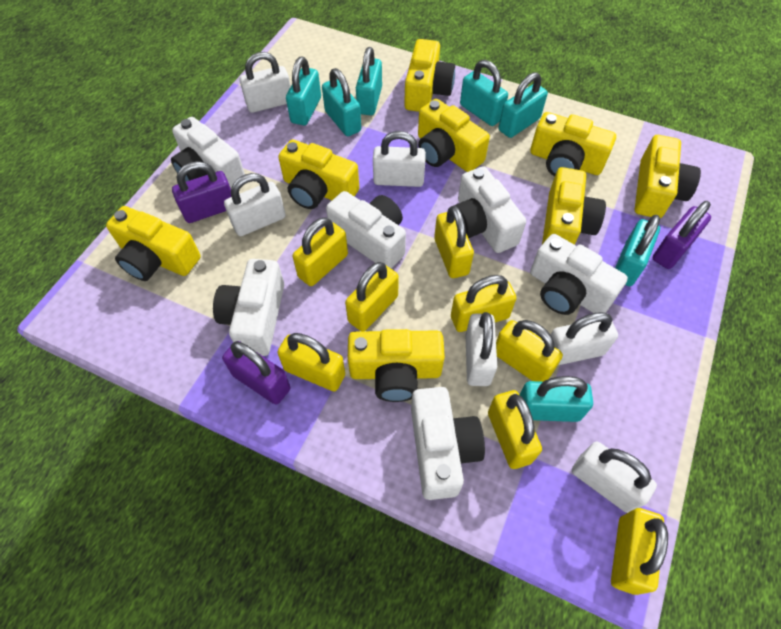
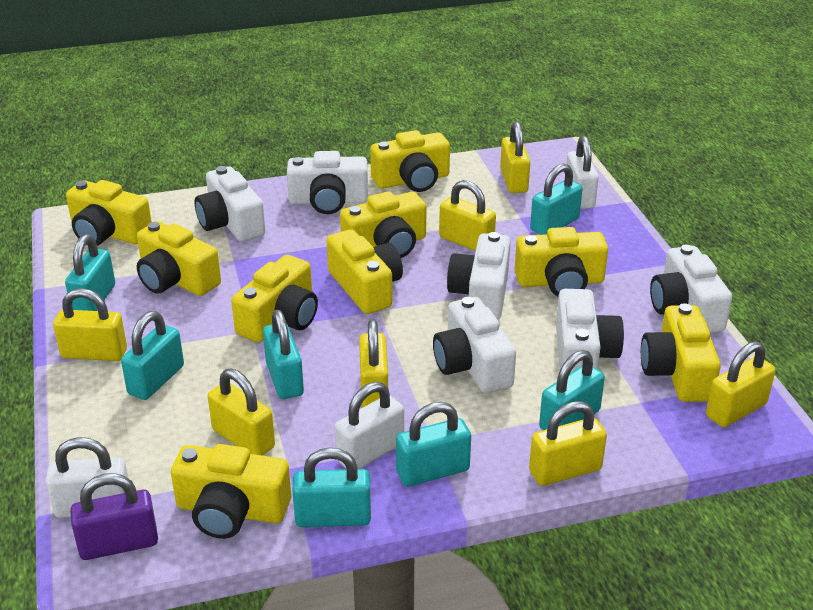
purple padlock: [172,161,231,223] [222,341,290,405] [653,201,711,269] = 3 -> [70,473,158,560] = 1
white padlock: [224,173,286,236] [240,52,291,113] [373,131,426,187] [466,312,497,386] [551,312,618,365] [572,442,657,513] = 6 -> [46,437,129,518] [335,382,404,469] [567,136,599,209] = 3
yellow camera: [106,206,201,281] [278,139,359,209] [348,329,445,402] [404,39,455,112] [418,99,490,172] [530,112,616,176] [542,167,606,245] [635,135,701,218] = 8 -> [66,180,152,246] [137,221,221,296] [171,444,291,539] [231,255,318,342] [326,229,403,314] [340,191,426,258] [370,130,450,192] [515,227,608,297] [641,303,721,402] = 9
yellow padlock: [277,333,345,392] [293,217,348,286] [345,262,399,331] [434,206,474,278] [451,275,517,332] [488,390,542,469] [496,320,563,382] [611,508,668,595] = 8 -> [53,288,127,361] [208,369,275,456] [359,319,388,407] [439,180,496,251] [500,121,530,193] [529,401,607,486] [706,341,776,427] = 7

